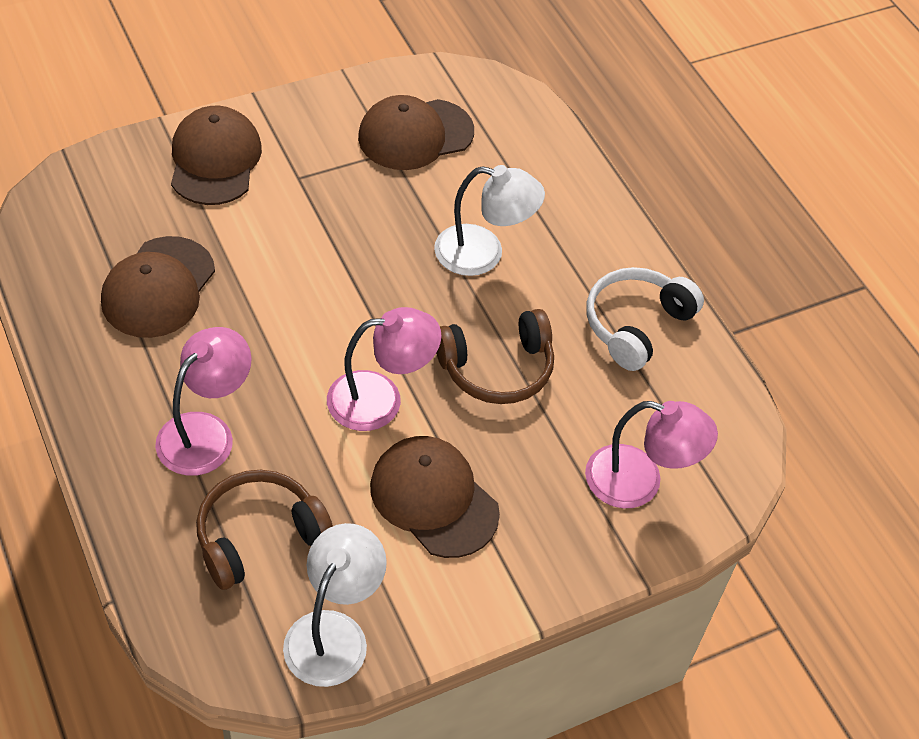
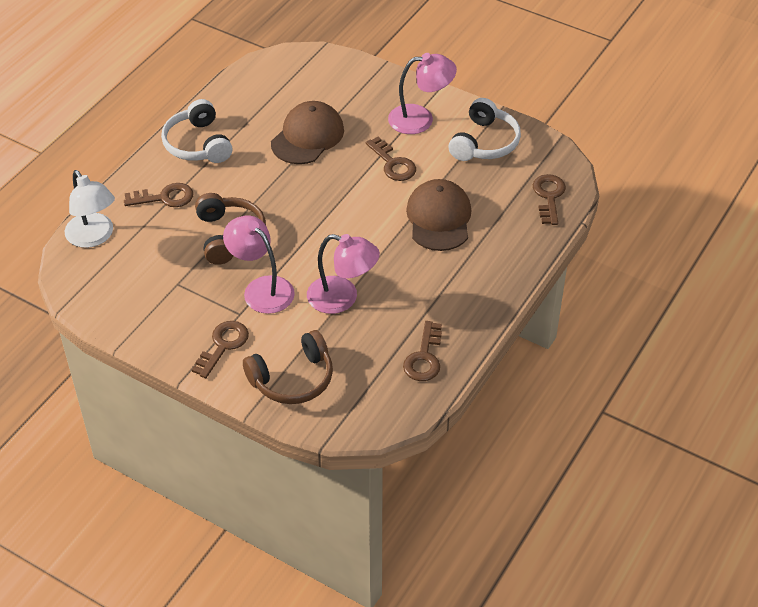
brown cap: [101,236,215,338] [171,106,262,205] [358,95,474,170] [370,436,500,558] = 4 -> [271,101,344,164] [406,179,471,251] = 2
brown key: none = 0 -> [124,183,193,207] [192,321,249,378] [366,137,416,181] [403,321,442,381] [533,174,566,225] = 5
white headphones: [587,267,704,371] = 1 -> [161,99,233,163] [449,98,521,161] = 2
white lamp: [283,523,387,687] [434,165,545,276] = 2 -> [65,170,115,248] = 1

